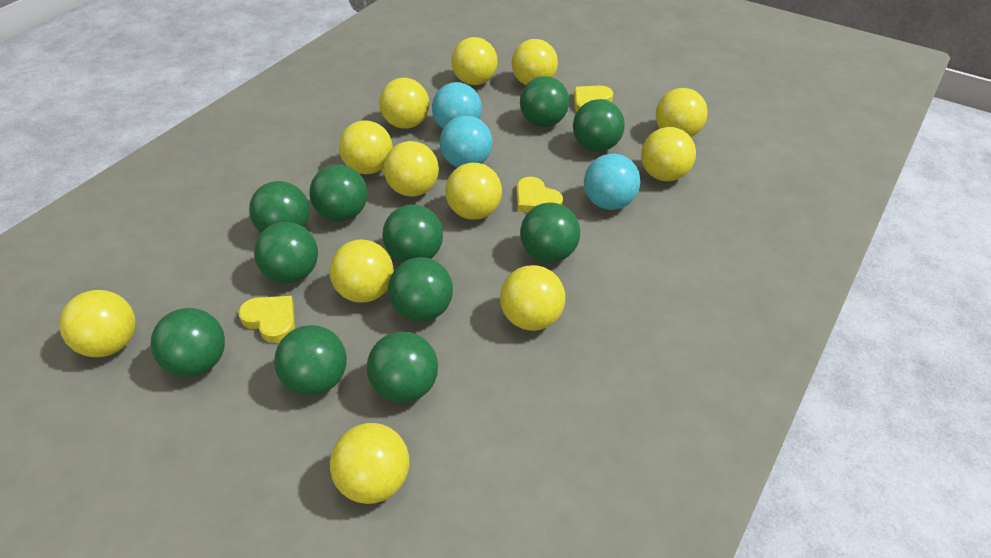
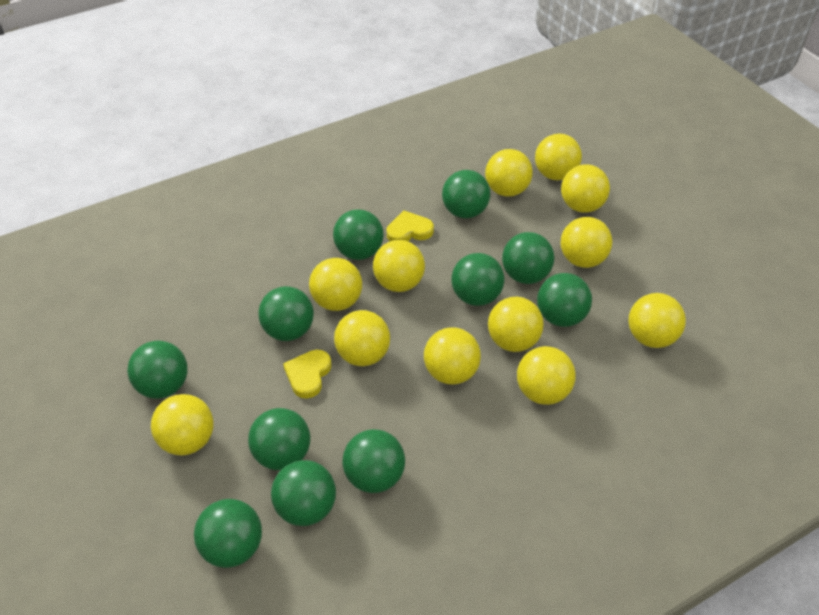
turquoise ball: [432,82,482,129] [440,116,493,168] [584,154,641,210] = 3 -> none = 0
yellow heart: [238,296,295,343] [516,177,563,212] [574,85,613,111] = 3 -> [283,350,332,399] [387,210,434,241] = 2

